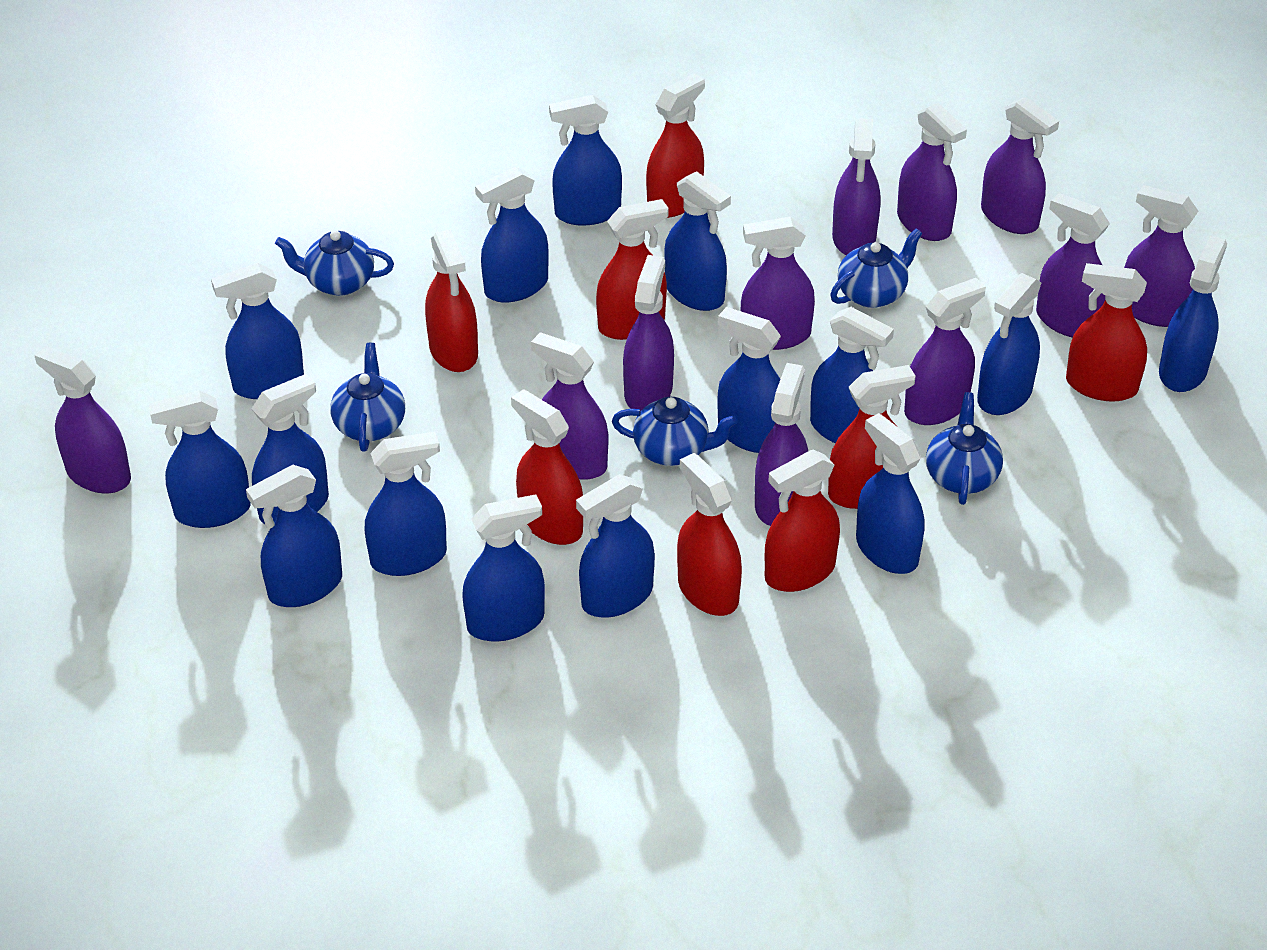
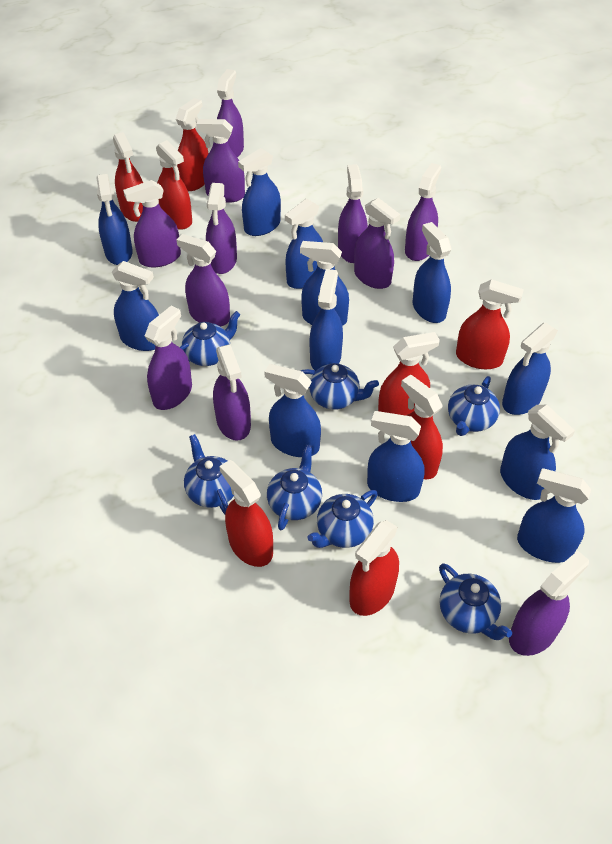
blue spray bottle: [149,390,251,528] [211,263,304,399] [246,465,342,607] [252,374,329,524] [365,432,447,576] [462,494,545,642] [475,167,549,303] [549,95,622,226] [576,474,655,618] [664,171,731,311] [717,307,781,453] [810,307,894,443] [856,413,925,574] [977,273,1042,415] [1159,235,1227,392] = 15 -> [96,174,133,265] [112,261,159,351] [238,148,281,236] [264,364,321,457] [285,199,323,289] [300,241,349,326] [309,269,343,371] [367,411,424,502] [412,222,452,323] [500,405,575,500] [502,323,558,415] [517,468,591,563] = 12
blue teapot: [275,230,394,296] [330,343,405,452] [612,397,738,466] [830,228,922,308] [926,392,1003,505] = 5 -> [180,311,241,366] [184,434,234,514] [267,444,322,530] [301,363,379,410] [307,490,378,548] [439,563,512,640] [448,376,500,436] = 7

